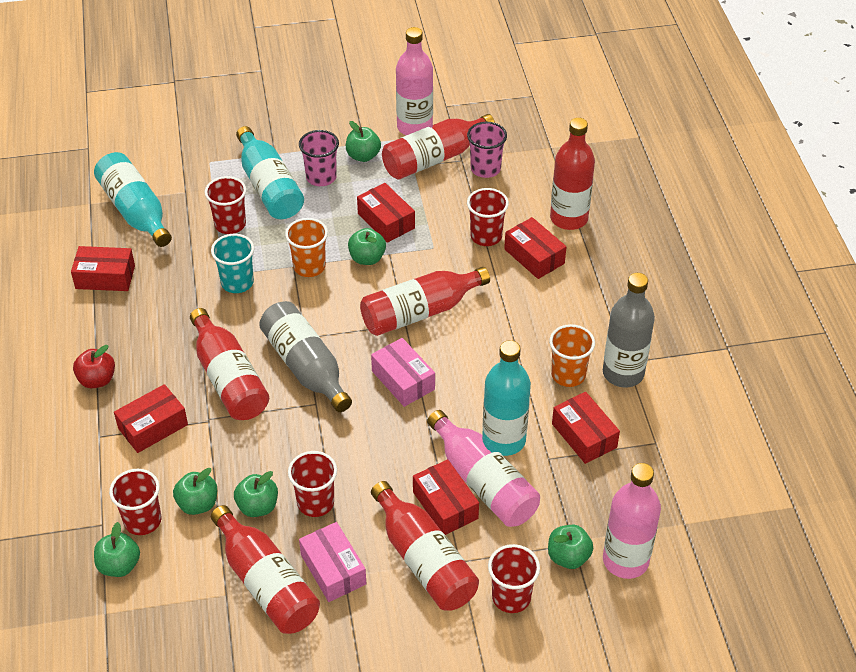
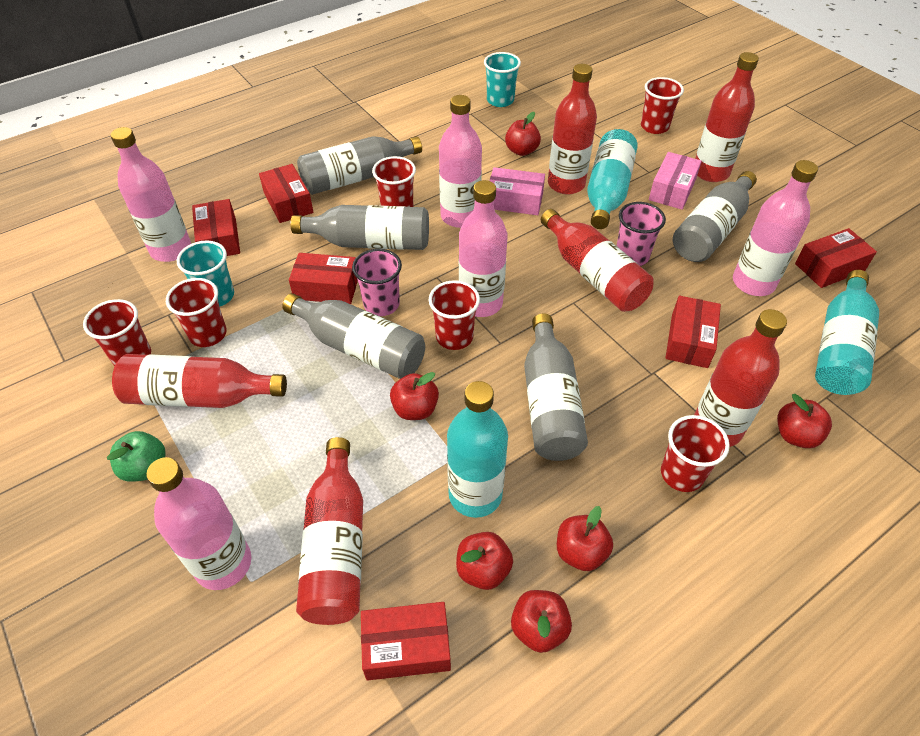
green apple: [94,522,140,577] [173,468,217,515] [234,471,278,517] [346,121,381,162] [348,228,386,265] [548,525,593,569] = 6 -> [107,431,165,482] = 1
grey bottle: [259,301,352,412] [603,273,655,388] = 2 -> [282,293,425,379] [290,205,429,250] [297,136,422,195] [524,313,588,461] [673,171,757,262] = 5
orange cup: [285,218,328,277] [549,324,595,387] = 2 -> none = 0
pink bottle: [396,27,433,135] [427,410,540,527] [603,463,661,579] = 3 -> [110,127,191,262] [146,457,251,590] [439,95,482,228] [459,180,508,317] [733,160,818,296] = 5
red apple: [73,345,115,388] = 1 -> [390,372,439,420] [456,532,513,590] [505,112,541,156] [511,590,572,653] [557,506,613,571] [777,394,832,448] = 6
red cup: [109,469,161,535] [205,176,246,234] [288,451,337,517] [467,188,509,246] [488,544,540,613] = 5 -> [83,299,151,366] [166,278,227,347] [372,156,416,207] [429,280,480,350] [641,77,684,134] [661,415,730,492] = 6
turquoise cup: [211,234,254,293] = 1 -> [177,241,234,307] [484,52,521,107] = 2

